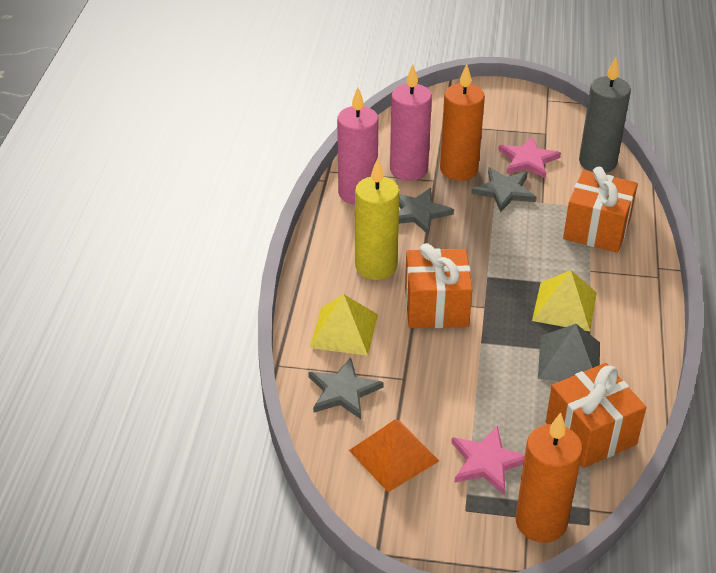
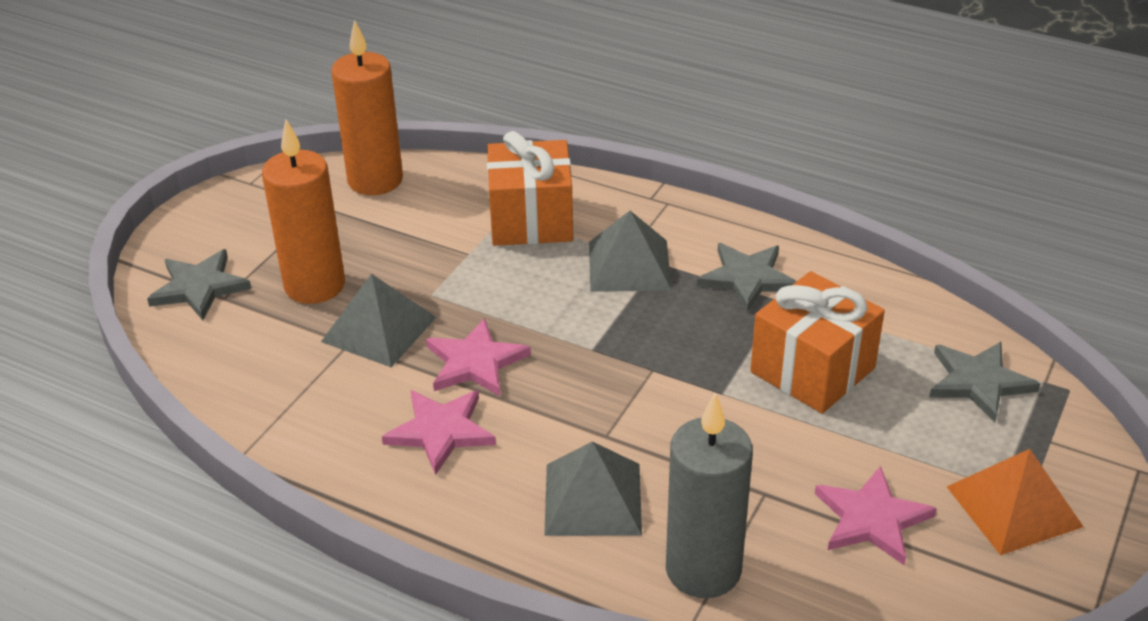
grey pyramid: [538,324,600,381] = 1 -> [321,274,437,367] [544,441,642,536] [589,211,671,292] = 3
orange gift: [405,243,472,328] [546,363,646,468] [563,167,638,253] = 3 -> [487,131,573,246] [750,271,885,414] = 2
pink candle: [337,87,379,205] [390,64,432,181] = 2 -> none = 0
pink star: [451,426,525,495] [498,136,561,178] = 2 -> [382,390,496,475] [426,318,531,396] [815,466,937,566] = 3
yellow candle: [355,158,400,280] = 1 -> none = 0
yellow pyramid: [310,295,378,356] [532,270,597,331] = 2 -> none = 0

